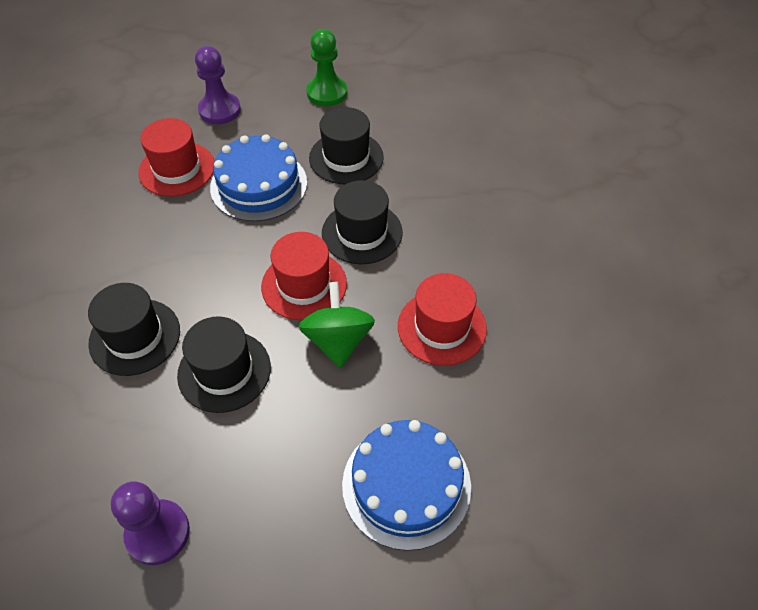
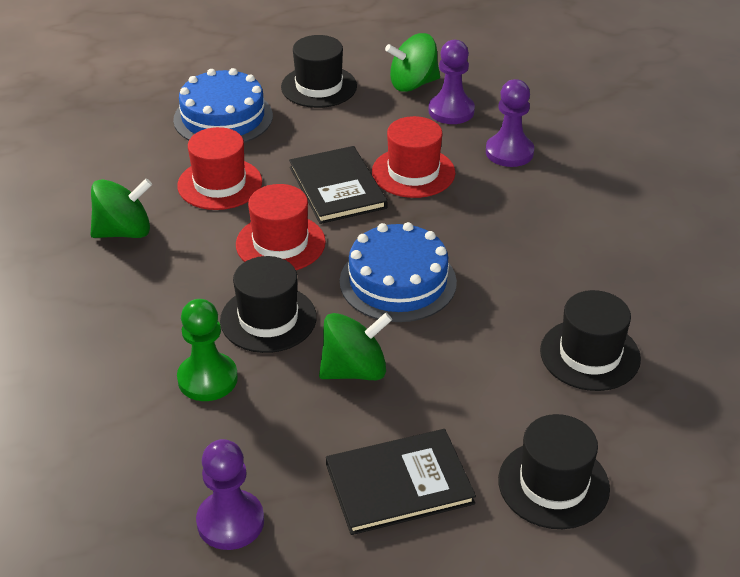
black book: none = 0 -> [289,146,388,224] [326,429,476,535] = 2
green spinning top: [299,282,375,368] = 1 -> [90,178,152,238] [319,313,392,380] [385,33,440,92] = 3
purple pawn: [111,481,190,565] [195,46,241,124] = 2 -> [196,439,264,550] [428,40,475,124] [486,79,534,167] = 3

